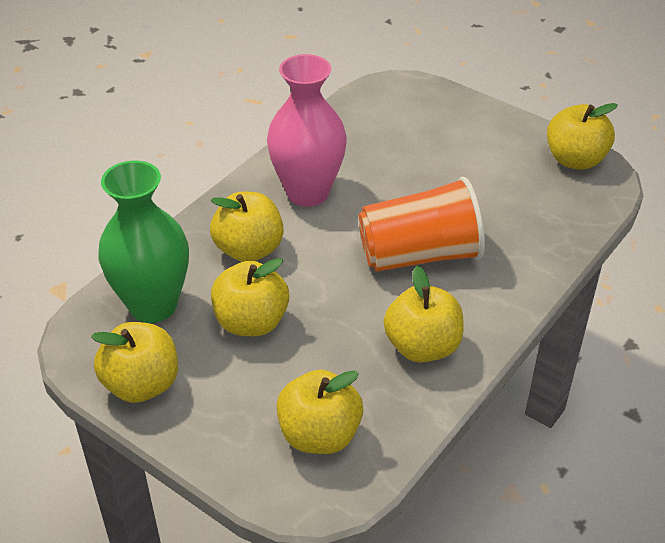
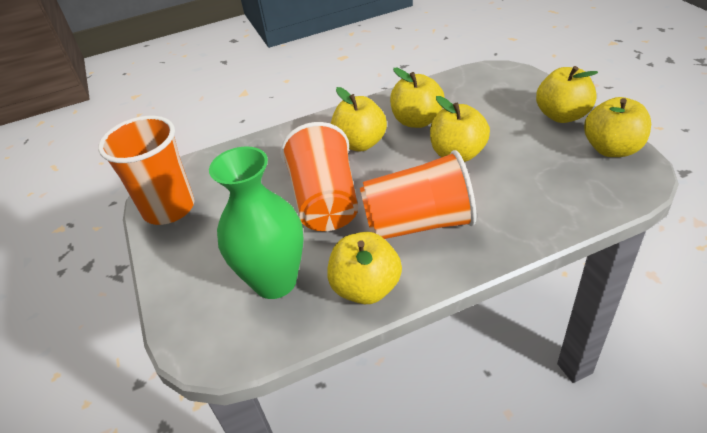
orange cup: [358,177,485,272] = 1 -> [98,116,194,225] [281,122,358,231] [360,150,476,239] = 3
pink vase: [267,54,347,207] = 1 -> none = 0

